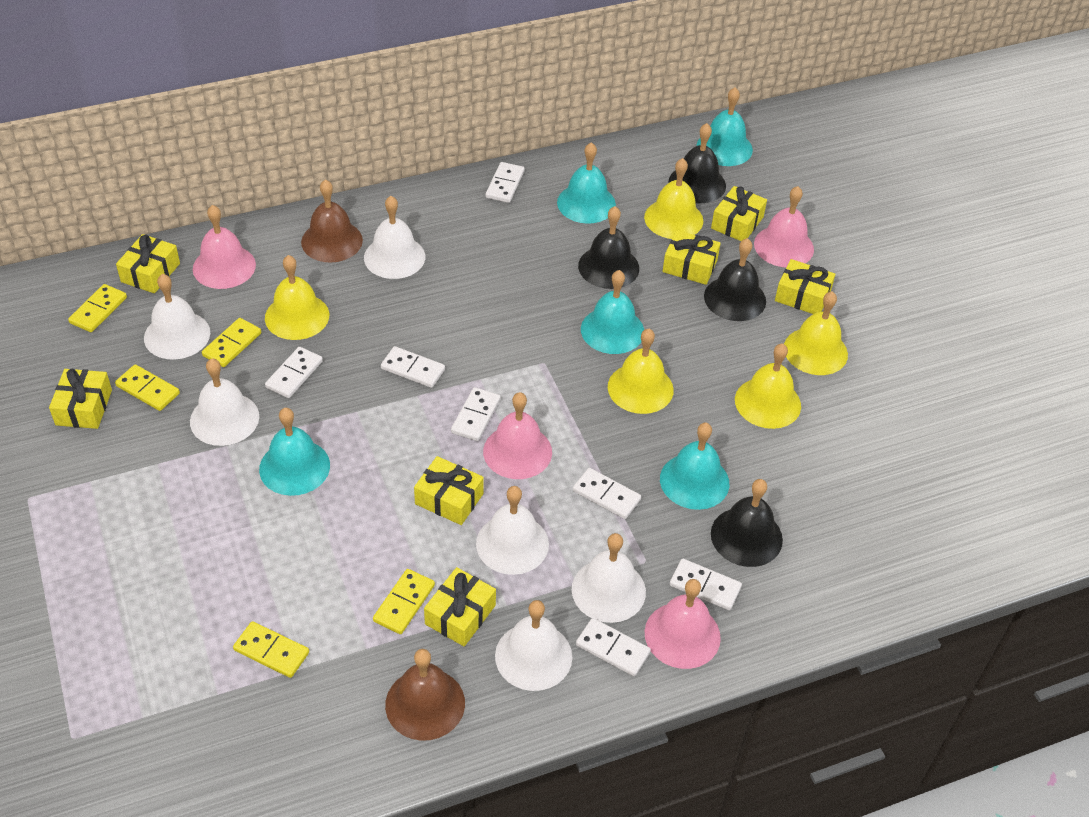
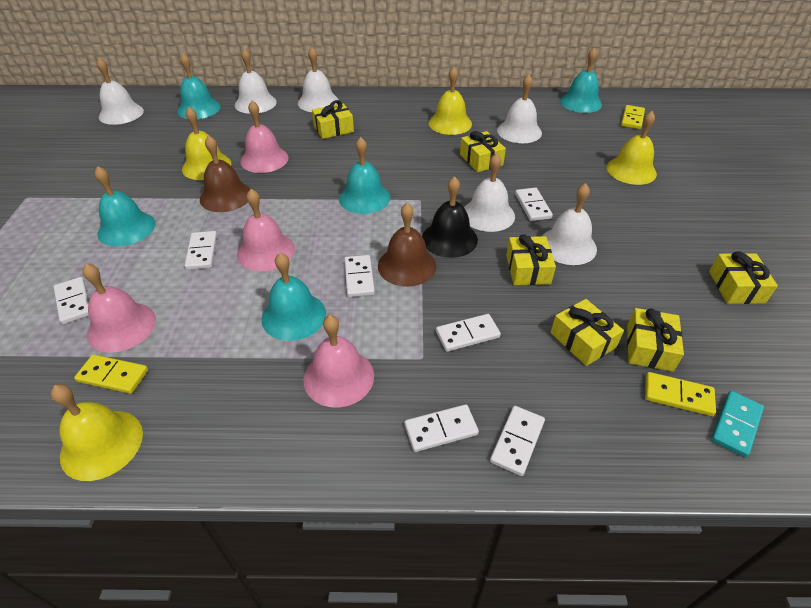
black bell: [578,206,639,289] [668,123,726,203] [704,238,766,321] [711,479,783,567] = 4 -> [422,176,478,258] = 1
turquoise domino: none = 0 -> [711,391,764,457] = 1
yellow bell: [265,255,329,340] [608,329,674,414] [644,158,703,239] [735,343,801,429] [784,291,848,375] = 5 -> [51,384,143,481] [182,107,231,180] [429,67,472,135] [607,111,657,185] = 4
yellow domino: [68,284,127,332] [115,364,180,411] [202,318,261,367] [233,621,309,678] [373,569,435,634] = 5 -> [74,354,148,394] [621,105,645,129] [645,372,716,416] = 3
yellow gift: [49,369,112,429] [116,234,180,293] [414,456,484,525] [424,567,496,646] [663,230,721,285] [711,186,767,241] [775,259,835,314] = 7 -> [312,100,354,139] [460,131,506,172] [506,234,556,285] [551,299,624,366] [627,308,684,372] [709,251,778,304] = 6

